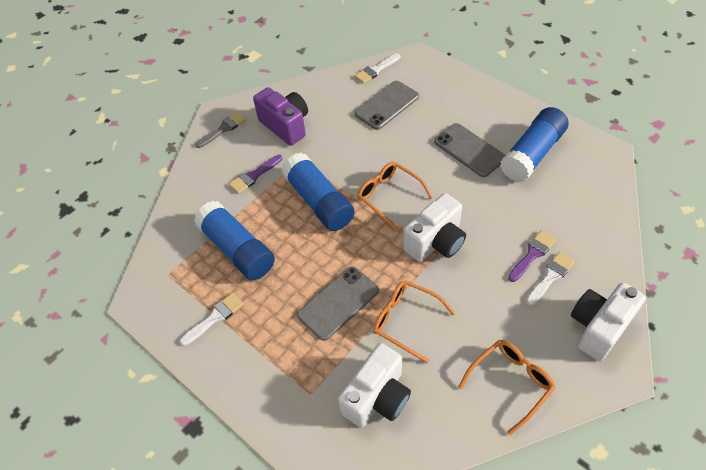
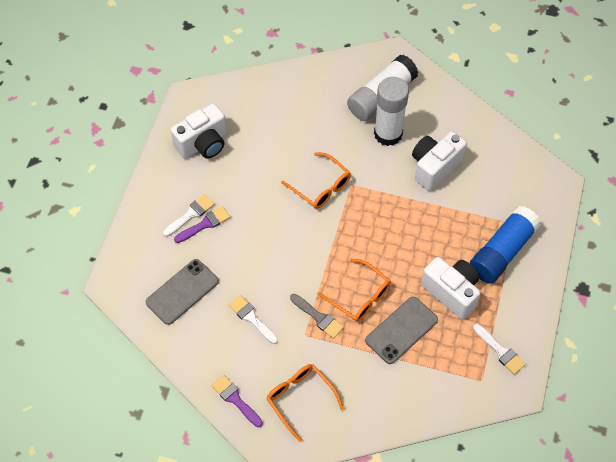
blue glue stick: [194,201,275,280] [281,153,355,231] [500,107,568,182] = 3 -> [470,206,541,284] = 1
grey phone: [297,266,379,341] [355,81,419,130] [434,123,505,177] = 3 -> [146,259,219,325] [365,297,438,364] = 2
purple camera: [253,87,308,146] = 1 -> none = 0
white glue stick: none = 0 -> [347,55,418,121] [374,77,409,146] = 2

